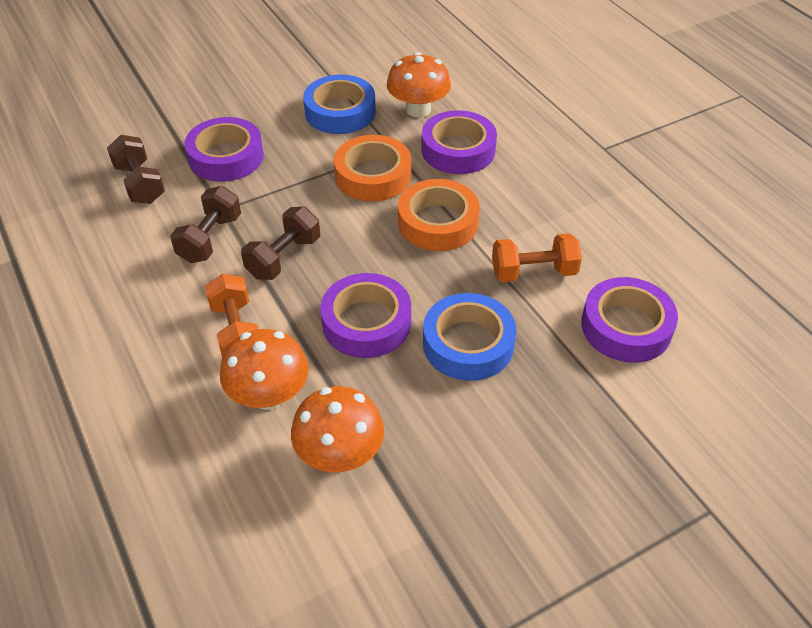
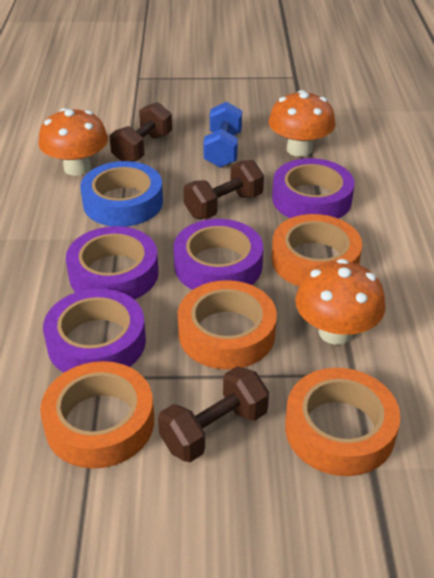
blue dumbbell: none = 0 -> [203,102,242,168] = 1
blue tape: [303,75,376,134] [423,293,516,381] = 2 -> [80,161,163,227] = 1
orange dumbbell: [205,274,258,358] [492,233,582,282] = 2 -> none = 0
orange tape: [334,135,411,202] [398,179,480,251] = 2 -> [40,361,154,469] [178,280,277,370] [272,214,362,286] [285,368,400,476] = 4

